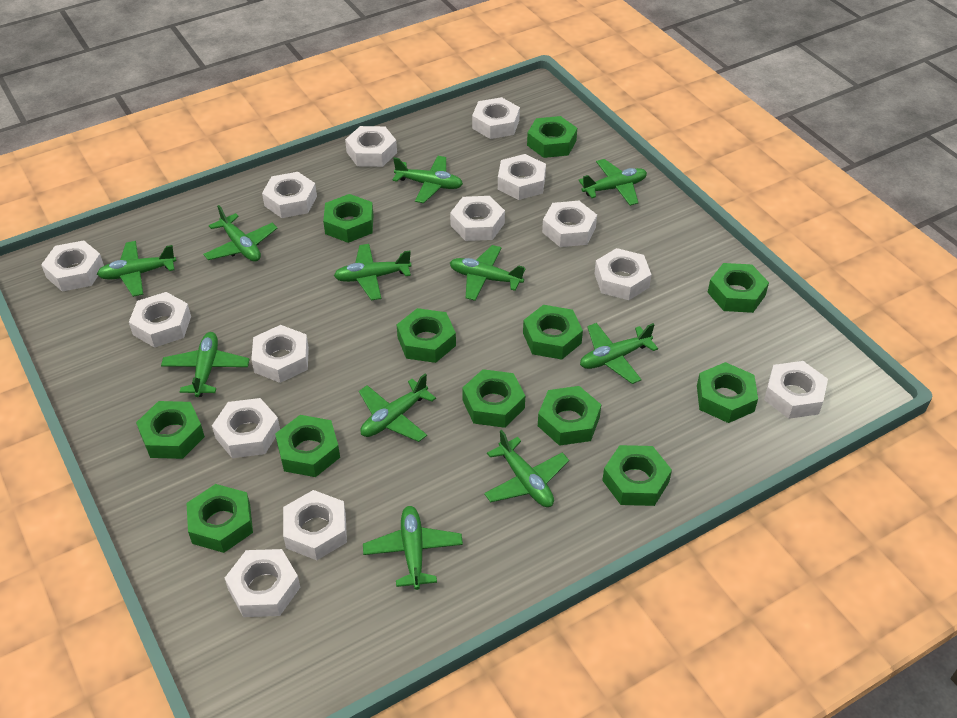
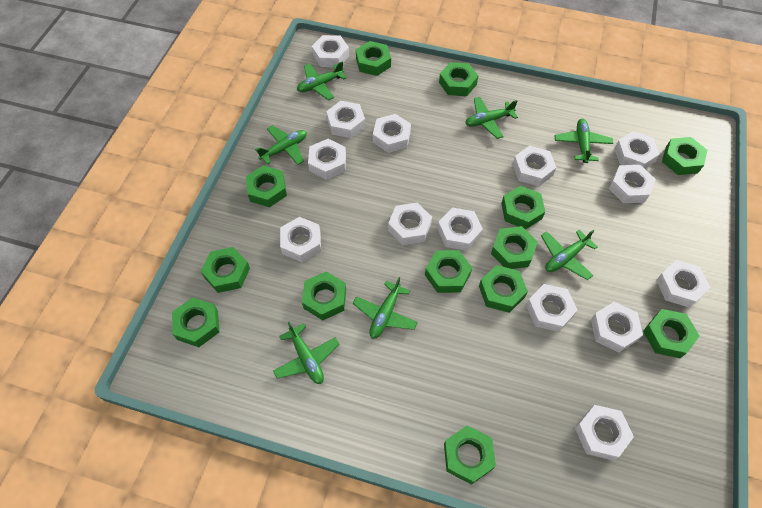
green nut: [136,401,205,459] [186,484,253,553] [275,415,340,477] [323,194,373,243] [397,308,456,363] [462,369,525,428] [523,305,583,360] [527,116,577,158] [538,386,601,446] [602,445,672,506] [697,362,758,423] [707,263,769,313] = 12 -> [172,297,219,347] [201,247,250,293] [246,166,287,207] [302,272,346,320] [356,41,391,76] [425,250,472,293] [439,62,478,96] [444,425,496,485] [479,265,528,313] [491,226,538,269] [501,186,545,230] [643,309,700,358] [662,137,707,175] = 13
green plane: [97,241,177,297] [161,332,250,397] [203,205,277,262] [334,244,412,300] [359,374,436,442] [363,506,463,590] [392,156,463,203] [450,245,526,301] [484,430,569,507] [579,159,647,206] [580,323,658,384] = 11 -> [255,125,307,165] [273,322,340,384] [297,61,346,100] [353,277,418,339] [465,97,518,139] [541,229,598,280] [554,119,613,163] = 7

